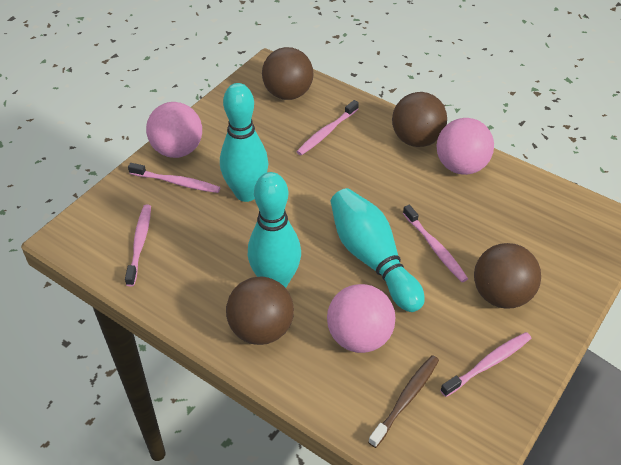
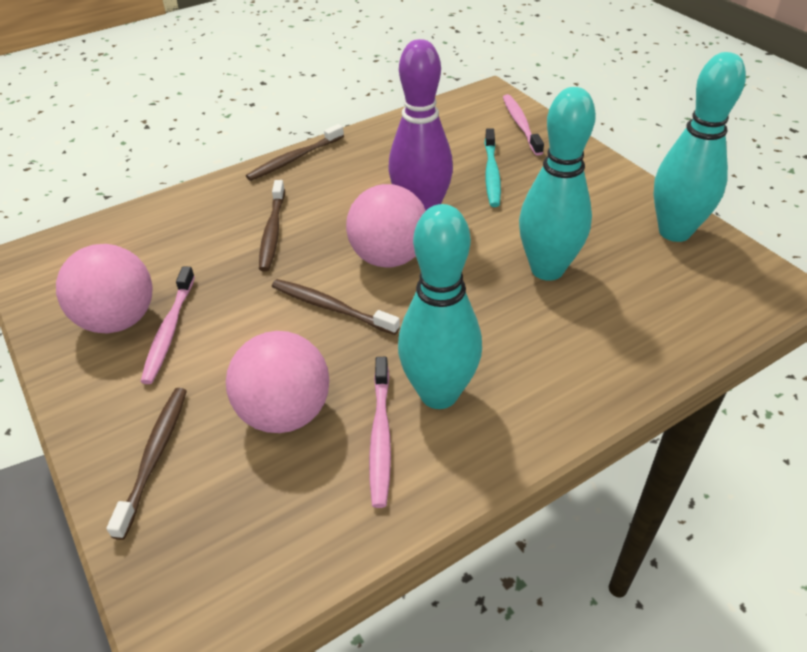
brown ball: [226,277,294,345] [262,47,314,100] [392,92,447,147] [474,243,541,309] = 4 -> none = 0
brown toothbrush: [368,355,439,448] = 1 -> [106,388,187,540] [246,124,344,181] [259,180,285,271] [272,279,400,335] = 4
pink toothbrush: [125,205,151,286] [128,163,220,193] [296,100,359,155] [403,205,468,282] [440,332,532,397] = 5 -> [140,267,195,384] [369,357,391,508] [503,94,544,156] = 3
purple bowling pin: none = 0 -> [388,39,453,210] = 1
turquoise toothbrush: none = 0 -> [484,129,501,207] = 1

